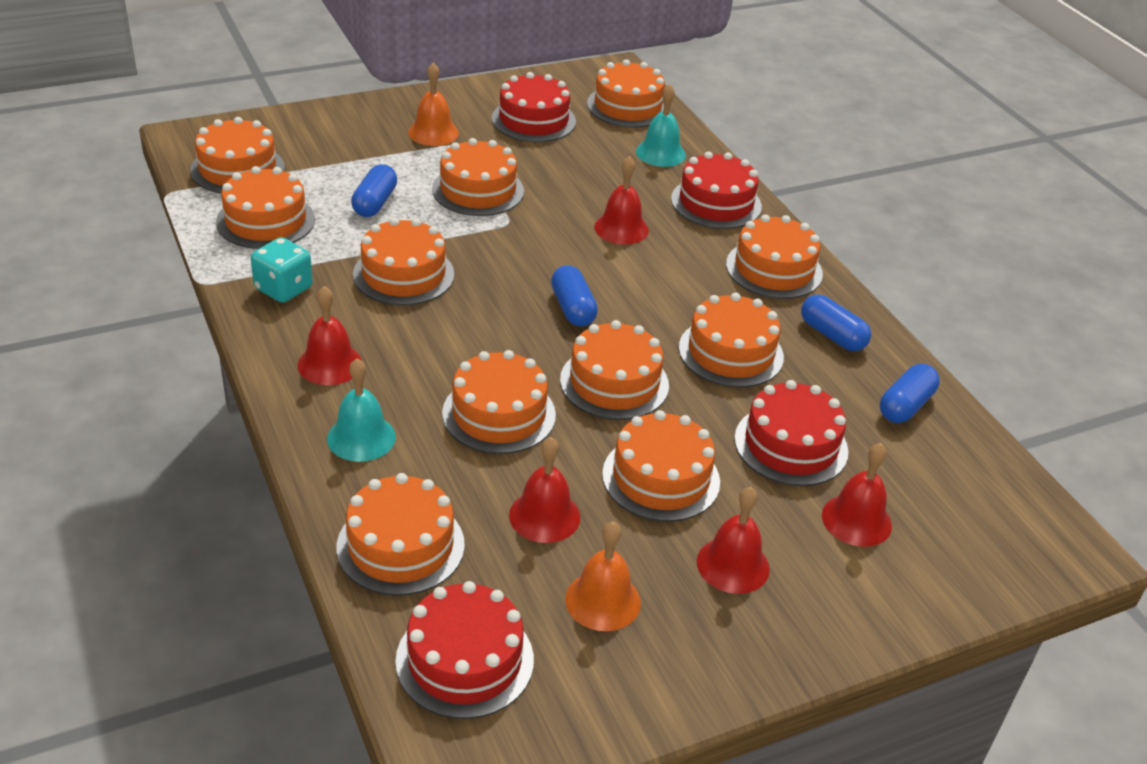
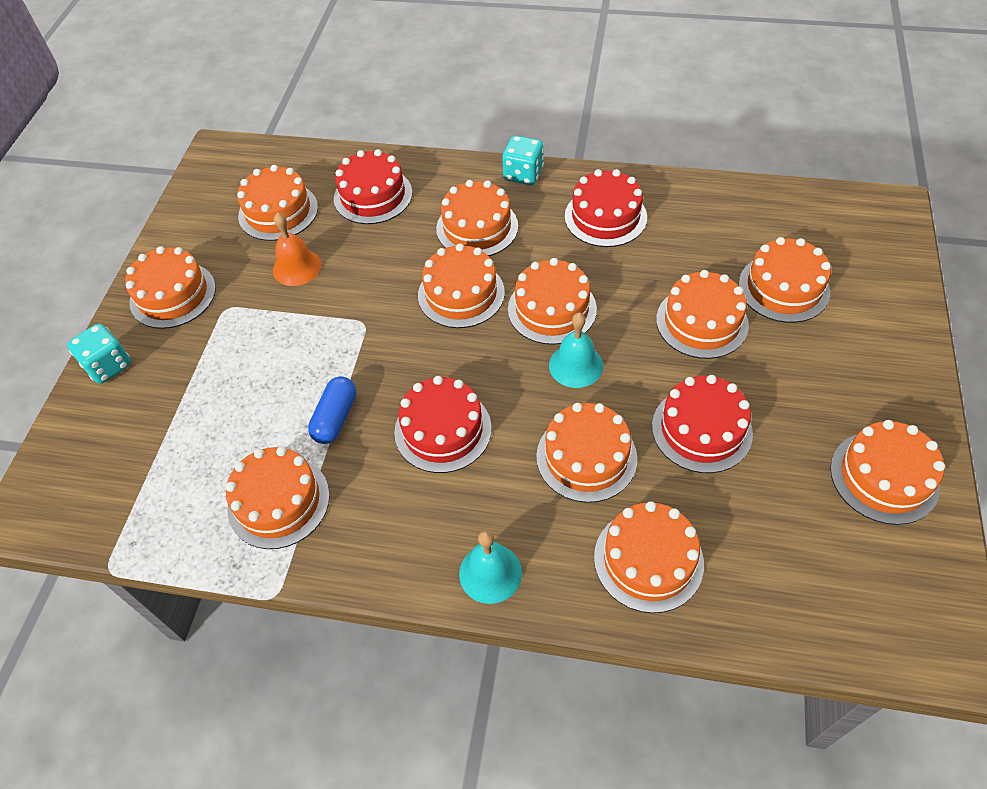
blue capsule: [351,164,397,217] [551,265,598,327] [801,294,871,351] [880,364,940,423] = 4 -> [308,376,356,444] = 1
orange bell: [408,63,459,146] [565,522,641,631] = 2 -> [273,212,321,286] = 1
red bell: [298,286,362,385] [509,437,580,543] [594,156,649,245] [697,487,770,594] [822,443,892,547] = 5 -> none = 0
turquoise dice: [251,237,313,303] = 1 -> [67,324,131,384] [502,136,544,185] = 2

